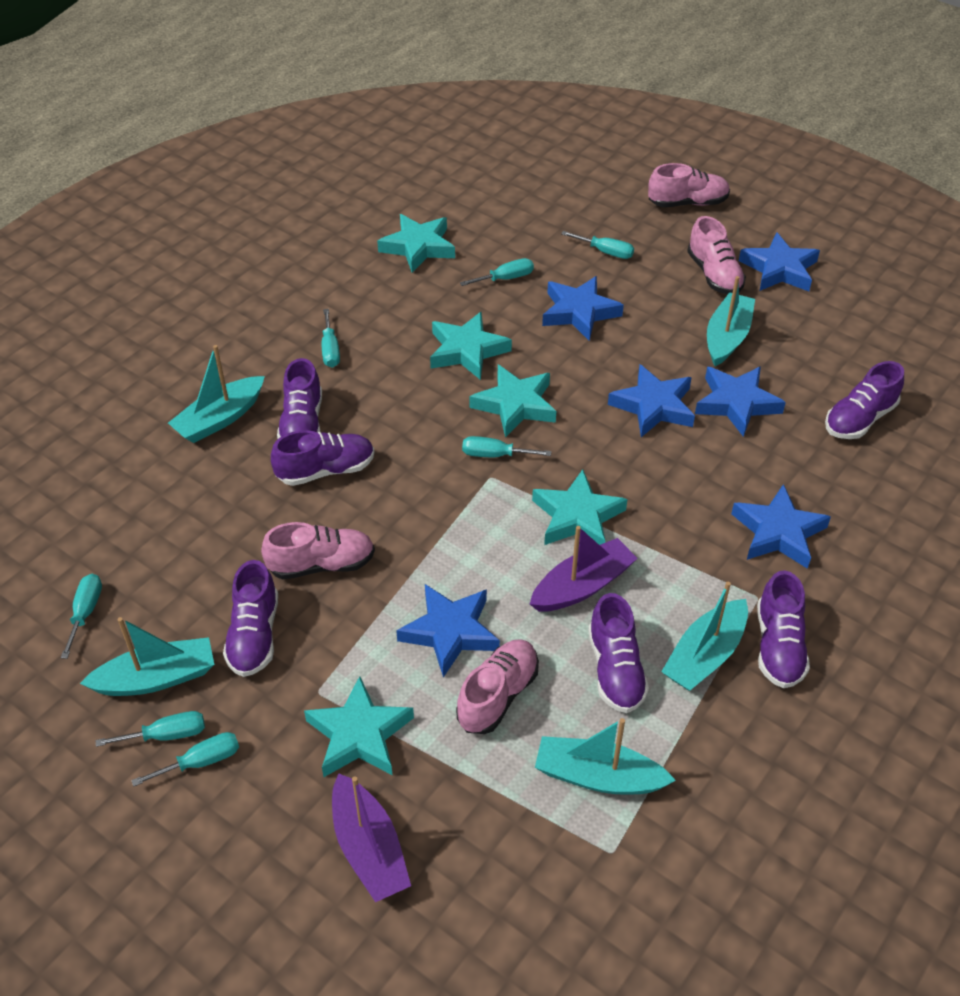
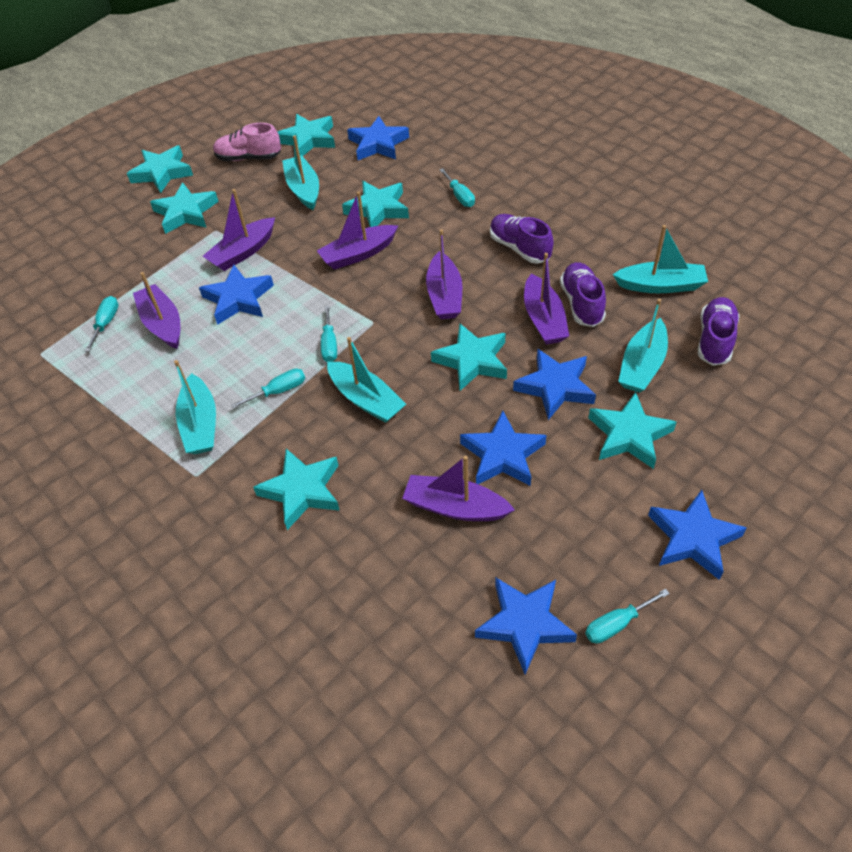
pink shoe: [261,522,375,579] [456,639,539,734] [648,163,730,207] [687,216,746,295] = 4 -> [213,123,281,161] = 1
purple boat: [332,773,411,902] [530,526,638,612] = 2 -> [133,272,180,349] [203,189,275,271] [317,192,398,270] [402,456,515,521] [426,230,462,319] [524,253,569,345] = 6
purple shoe: [223,560,278,677] [271,430,374,486] [277,358,322,439] [588,593,649,713] [757,570,810,688] [825,361,904,439] = 6 -> [490,214,554,264] [560,262,606,327] [698,297,740,366] = 3
turquoise screwdriver: [61,574,102,659] [96,711,205,747] [131,732,239,787] [322,309,340,368] [460,258,534,286] [462,436,551,457] [561,231,634,259] = 7 -> [85,296,119,352] [231,368,305,409] [321,306,337,362] [439,168,475,207] [585,589,670,644] = 5
turquoise star: [304,676,414,777] [377,214,455,273] [430,312,512,380] [470,365,556,438] [532,469,628,545] = 5 -> [127,146,193,193] [150,183,219,234] [253,449,340,530] [277,114,335,156] [342,181,409,227] [431,323,507,391] [588,392,677,469] = 7

